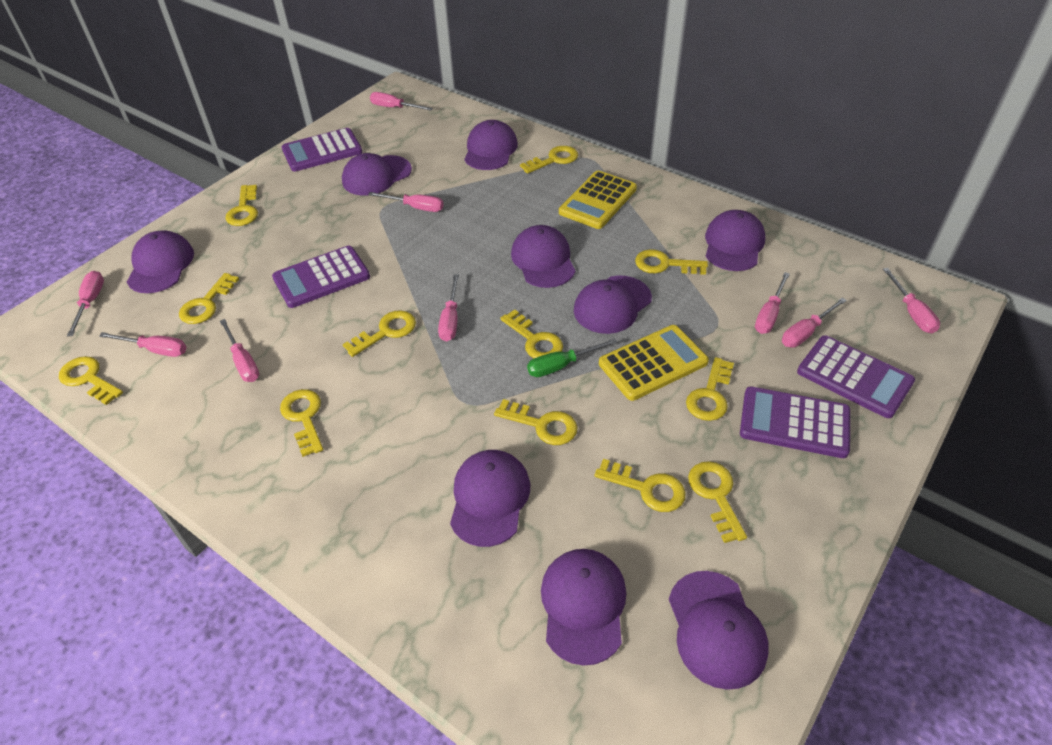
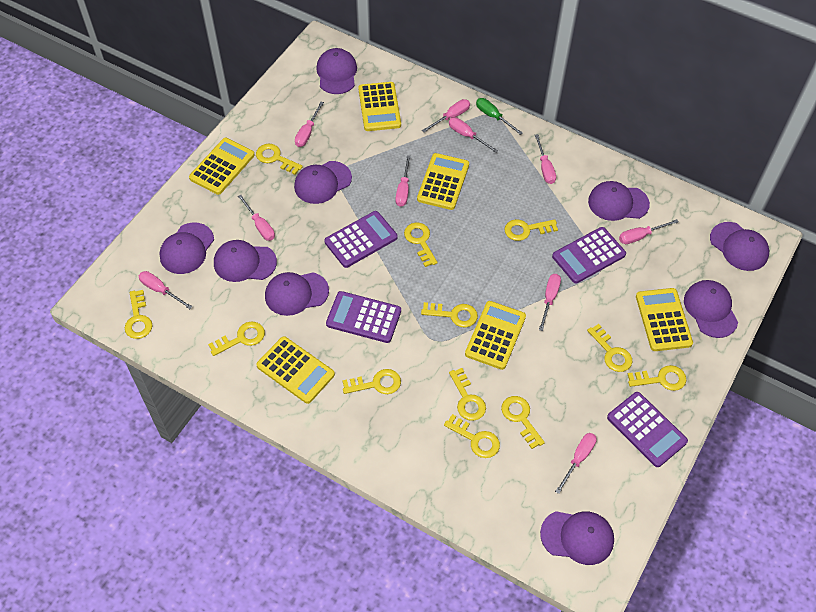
pink screwdriver: [67,271,104,336] [99,332,187,357] [220,319,259,382] [368,192,444,212] [370,92,433,111] [438,274,459,342] [755,272,790,334] [782,298,847,348] [883,268,940,334] = 9 -> [139,271,192,309] [238,195,275,241] [295,102,324,147] [396,155,411,207] [422,99,470,132] [449,117,498,153] [535,134,556,184] [539,274,561,331] [555,433,597,494] [619,219,678,244] = 10
yellow calculator: [559,171,637,229] [599,325,709,401] = 2 -> [189,138,255,195] [256,336,335,404] [358,82,401,131] [417,153,469,210] [465,301,526,370] [636,288,693,351] = 6

